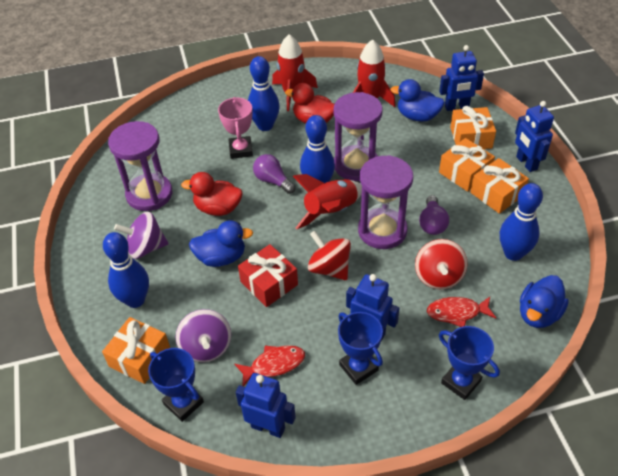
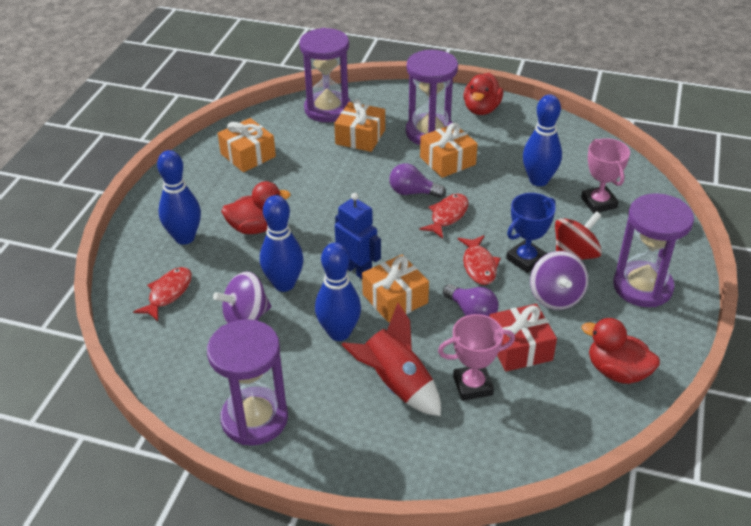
blue duck: [189,220,253,267] [390,79,445,122] [520,275,569,328] = 3 -> none = 0
blue robot: [236,373,296,438] [346,274,399,341] [439,45,484,111] [515,101,554,172] = 4 -> [335,193,381,279] = 1
blue trophy: [148,348,204,422] [338,312,383,385] [439,326,500,400] = 3 -> [506,193,556,273] = 1
pink trophy: [218,97,253,159] = 1 -> [438,314,515,401] [581,138,630,214] = 2
purple hourglass: [108,121,172,211] [333,92,383,181] [358,155,413,249] = 3 -> [207,319,288,446] [299,28,351,122] [406,50,458,145] [613,193,694,307] = 4
red duck: [181,172,243,216] [285,83,335,124] = 2 -> [221,181,291,234] [464,73,503,115] [582,318,660,384] = 3
red fish: [234,345,305,387] [427,297,496,327] = 2 -> [133,267,192,321] [419,194,469,239] [458,235,501,285] = 3
red rocket: [272,34,318,111] [293,174,362,229] [353,39,395,107] = 3 -> [341,303,441,416] = 1
red spinning top: [308,231,351,280] [415,239,467,289] = 2 -> [555,211,602,260] = 1

